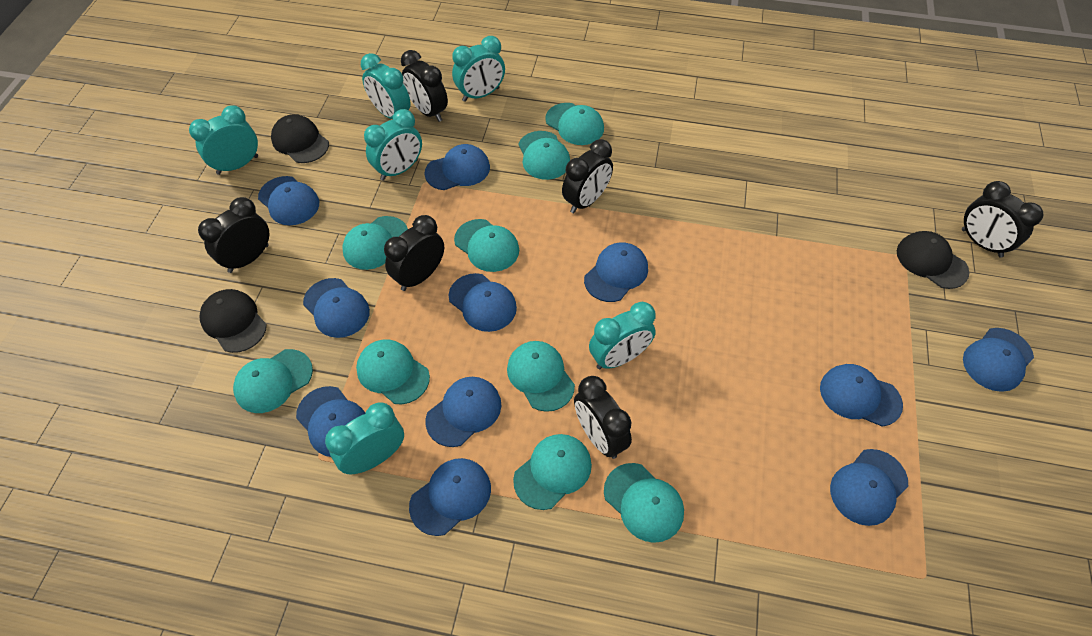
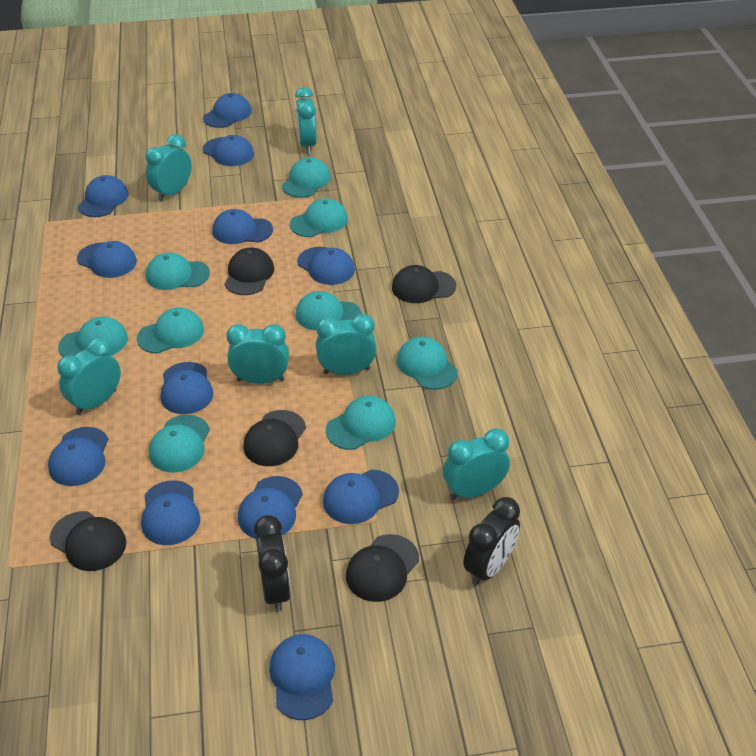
black cap: [200,289,267,353] [271,114,329,163] [897,231,970,289] = 3 -> [50,511,126,571] [224,248,274,295] [243,410,306,466] [346,534,419,602] [392,265,456,303] = 5
black clock: [198,197,269,273] [384,215,444,291] [401,50,448,122] [562,139,613,213] [574,376,632,459] [962,181,1043,258] = 6 -> [254,515,291,612] [463,497,520,586] = 2
blue cap: [258,176,319,225] [296,386,365,457] [303,278,370,338] [409,458,491,536] [425,144,490,190] [425,377,501,447] [448,273,517,332] [584,242,648,302] [820,364,903,427] [830,449,908,526] [963,328,1034,392] = 11 -> [48,427,108,486] [77,241,137,278] [78,175,129,217] [141,480,200,545] [161,362,213,414] [203,93,252,128] [203,135,254,166] [212,209,273,244] [238,476,303,539] [269,634,335,720] [297,247,355,285] [323,470,399,524] = 12

